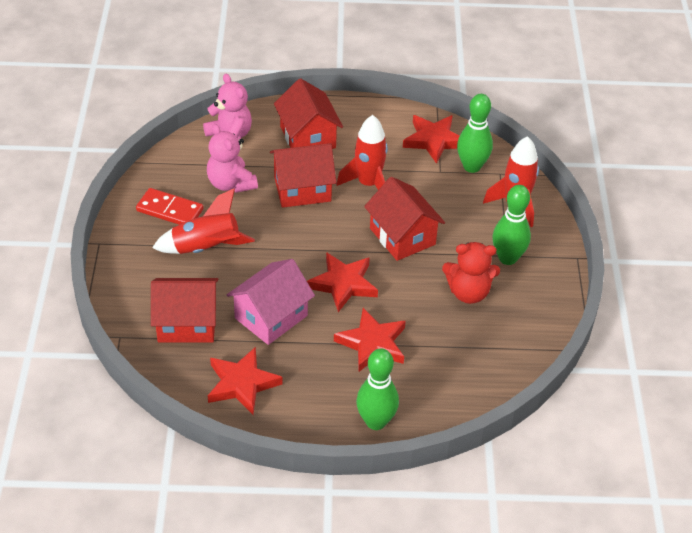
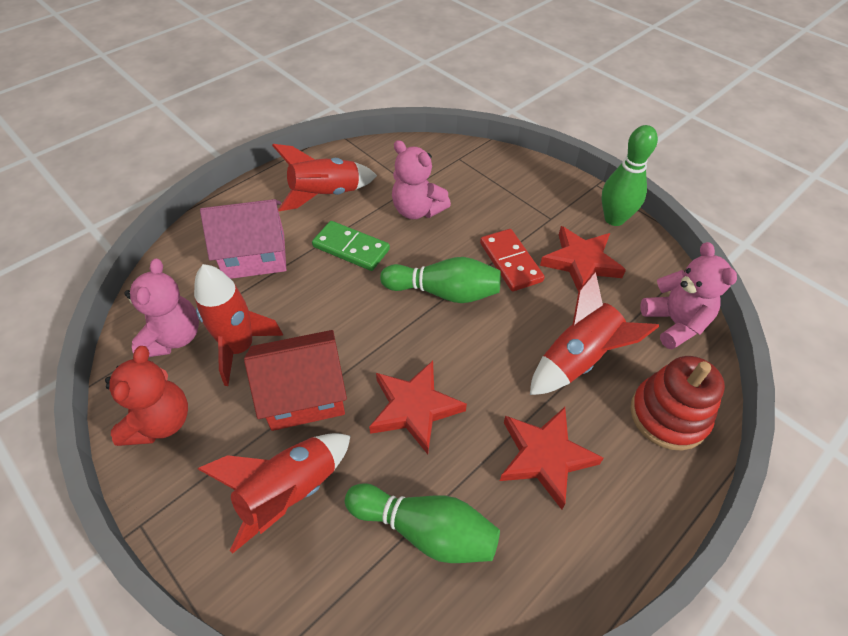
green domino: none = 0 -> [312,221,390,271] = 1
pink teddy bear: [203,74,252,140] [207,124,258,193] = 2 -> [124,258,199,357] [392,140,451,219] [640,242,737,350] = 3
red house: [151,278,218,343] [270,143,337,208] [274,78,343,149] [364,177,445,261] = 4 -> [244,330,347,431] = 1
red rocket: [152,188,255,254] [336,115,388,190] [483,136,539,227] = 3 -> [194,264,283,386] [198,433,350,553] [272,144,377,211] [530,272,659,395] = 4
red stacking toy: none = 0 -> [630,356,725,451] = 1
red star: [208,347,282,414] [307,252,378,312] [334,308,406,372] [403,115,460,164] = 4 -> [369,361,467,454] [500,407,604,510] [540,226,626,292] = 3

